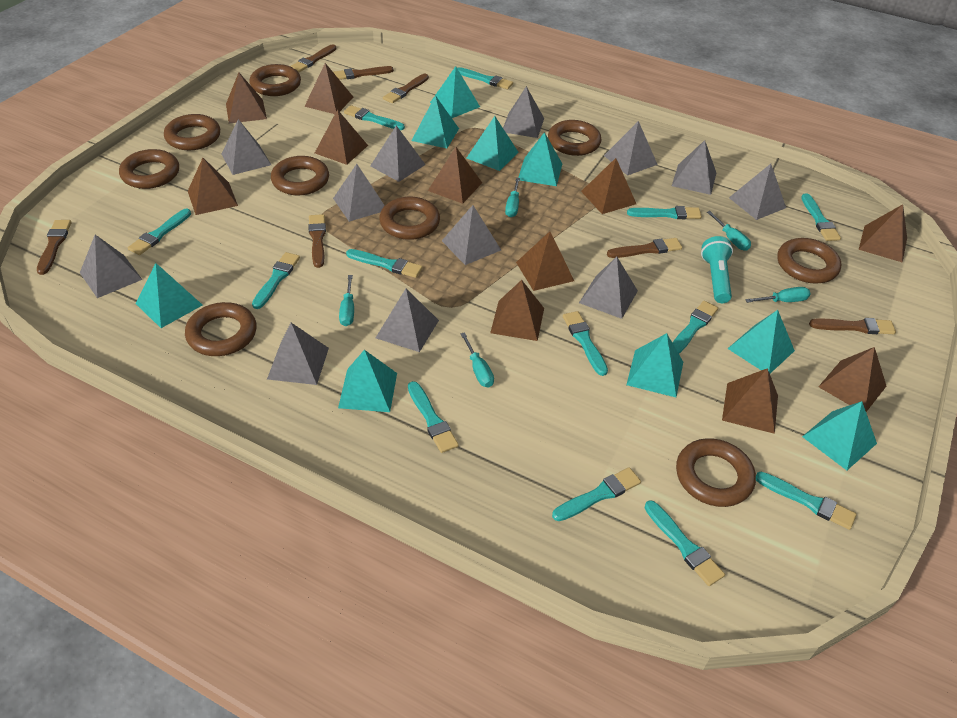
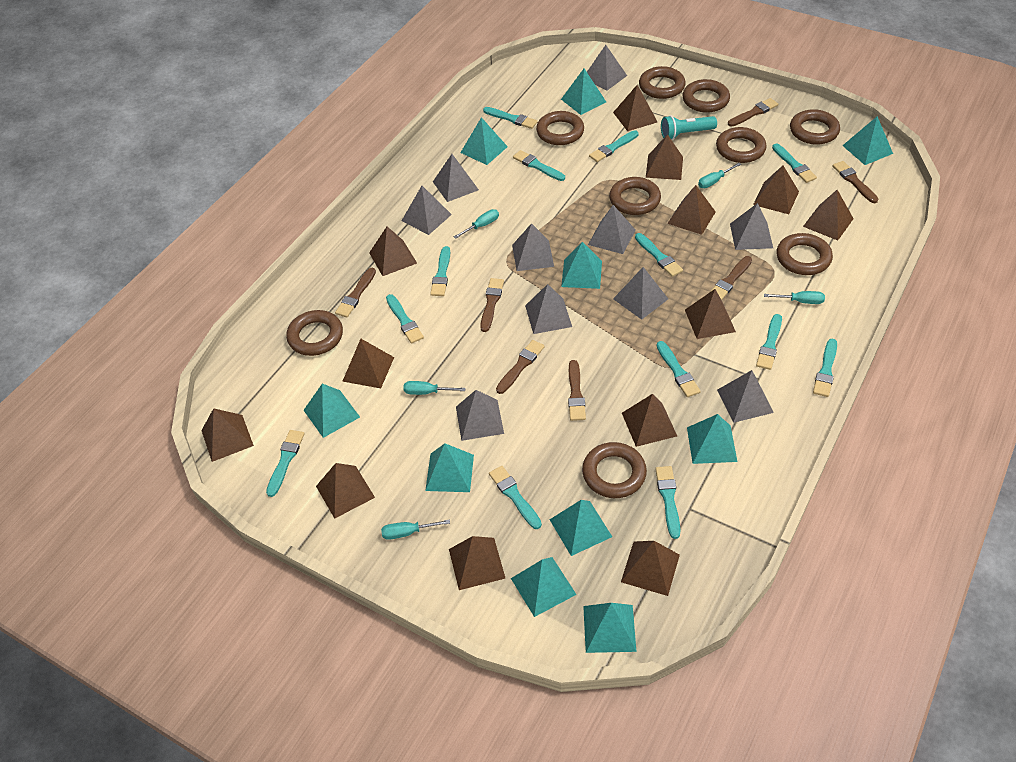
brown pyramid: [188,158,238,215] [226,72,267,124] [304,63,353,114] [315,109,368,165] [428,147,482,204] [490,280,544,341] [516,231,574,291] [581,158,636,214] [722,368,778,434] [818,347,886,412] [859,204,907,263] = 11 -> [201,408,254,462] [316,463,375,519] [342,339,394,388] [369,227,417,276] [449,536,506,590] [613,85,657,131] [621,541,680,596] [622,394,677,447] [646,134,683,180] [667,185,716,235] [685,289,736,339] [753,166,799,214] [803,190,854,241] = 13
grey pyramid: [80,235,143,298] [221,119,271,175] [267,323,329,385] [333,164,385,222] [370,125,426,182] [376,289,439,352] [442,205,501,265] [503,86,544,138] [579,257,638,319] [604,121,658,176] [672,140,716,195] [729,164,786,220] = 12 -> [402,186,452,235] [433,154,479,202] [456,390,504,441] [512,223,554,271] [525,284,572,334] [587,45,627,91] [588,205,635,254] [613,267,668,320] [717,370,774,423] [730,203,773,250] = 10
turquoise pyramid: [136,263,202,328] [338,350,397,412] [411,95,459,148] [430,66,480,118] [467,116,519,171] [518,132,562,186] [626,333,683,397] [727,310,795,373] [802,401,877,470] = 9 -> [304,384,360,438] [425,443,474,492] [460,117,508,165] [511,557,577,617] [550,500,612,556] [561,69,606,115] [561,242,602,289] [583,603,636,653] [687,414,737,464] [842,116,893,165] = 10

